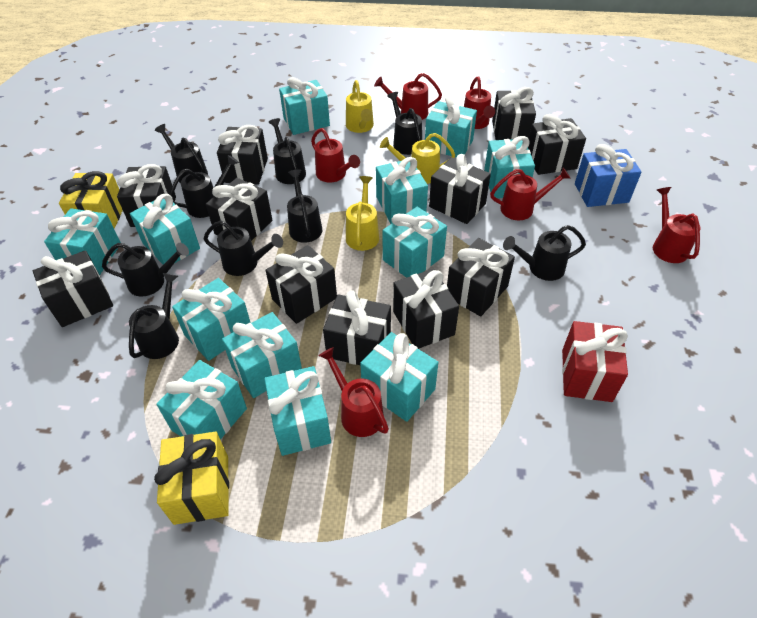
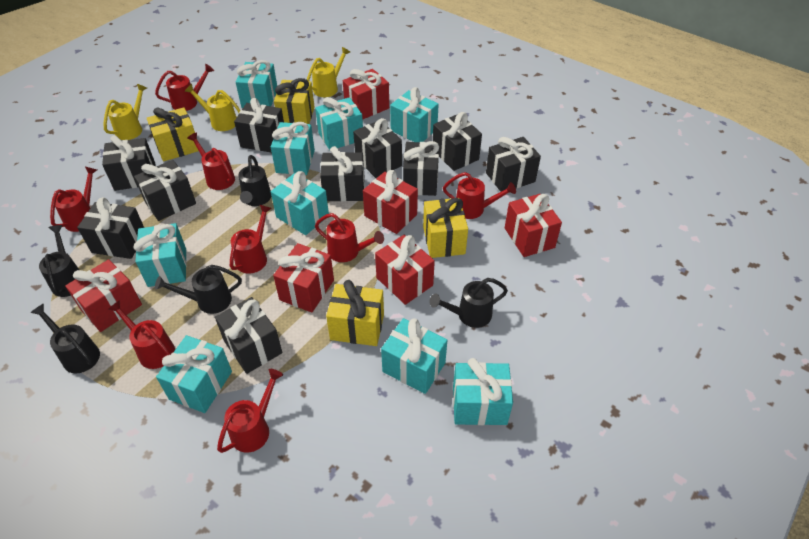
black gift: [33,250,113,327] [117,164,176,227] [206,178,273,241] [217,125,268,185] [265,245,337,324] [323,290,391,365] [393,269,459,349] [429,154,491,224] [447,238,515,317] [492,87,536,140] [528,114,586,175] = 11 -> [77,197,144,259] [102,135,156,191] [134,160,196,221] [215,297,282,374] [234,98,284,153] [320,146,365,201] [353,118,402,178] [403,141,439,196] [433,112,482,171] [486,137,541,192] = 10
black watering can: [102,243,189,296] [129,273,179,359] [155,124,208,183] [169,155,239,218] [204,221,283,276] [269,118,306,184] [287,169,322,243] [387,92,422,155] [503,225,586,281] = 9 -> [30,304,100,373] [39,225,79,297] [155,265,242,314] [239,155,271,206] [430,278,508,328] = 5
blue gift: [575,144,641,207] = 1 -> none = 0
red gift: [562,321,628,402] = 1 -> [65,259,142,332] [273,243,334,313] [343,69,389,119] [363,170,418,234] [375,235,435,305] [505,194,562,257] = 6
red watering can: [311,128,360,183] [319,347,389,437] [374,73,442,120] [464,77,495,129] [490,168,571,220] [653,187,701,263] = 6 -> [50,167,97,232] [108,300,175,369] [155,64,214,111] [187,132,235,190] [217,369,283,453] [230,205,272,274] [315,213,384,262] [443,172,516,219] = 8
turquoise gift: [44,208,121,275] [130,194,200,265] [157,360,247,440] [172,278,251,361] [222,312,302,398] [264,366,331,456] [279,77,330,135] [360,332,438,422] [376,157,428,224] [383,207,447,278] [425,96,477,157] [484,136,535,198] = 12 -> [133,223,187,287] [156,335,232,413] [236,60,277,108] [271,122,315,175] [271,171,329,235] [315,97,363,150] [381,318,447,394] [390,87,439,142] [453,358,513,425] = 9
yellow gift: [59,171,123,229] [154,432,229,525] = 2 -> [147,107,199,162] [274,78,315,124] [326,280,384,346] [423,198,468,258] = 4

